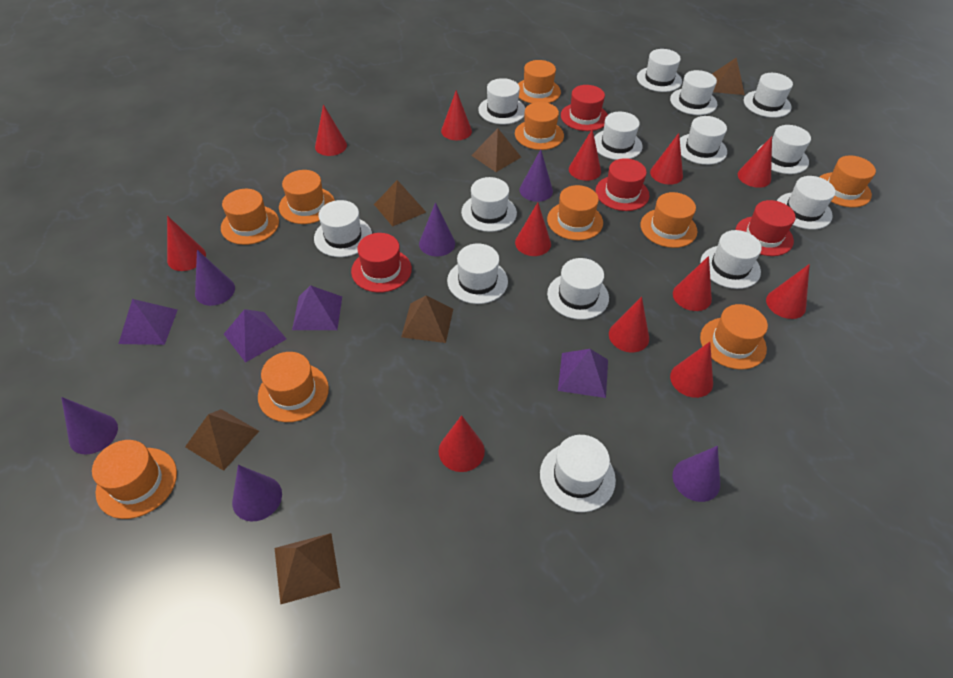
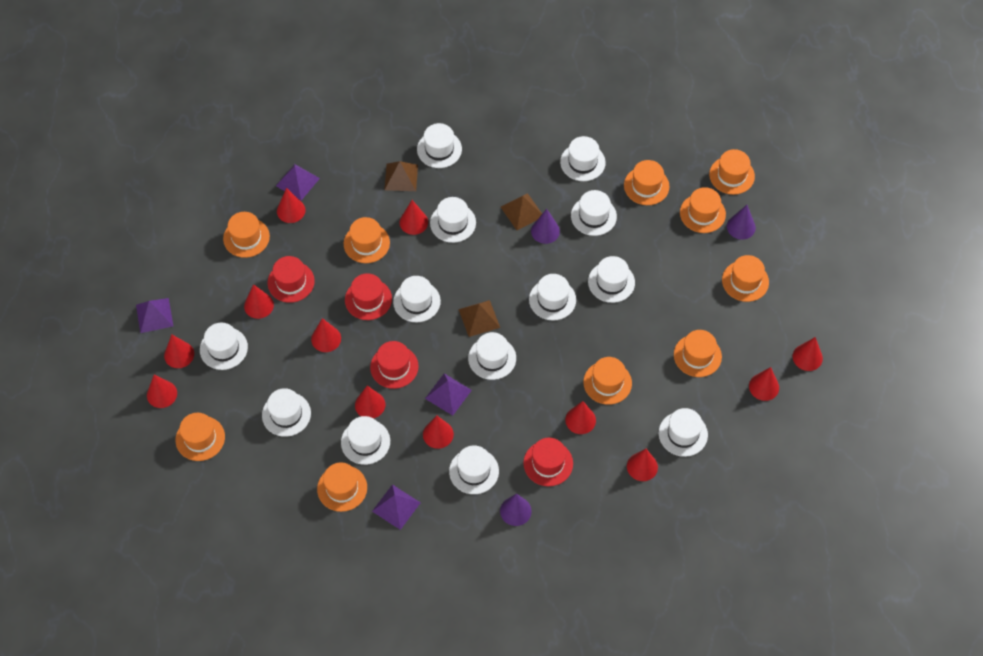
brown pyramid: [185,409,259,471] [274,533,340,605] [374,180,426,227] [401,296,453,343] [471,128,521,172] [712,57,745,95] = 6 -> [384,161,418,191] [459,300,500,337] [501,193,542,230] = 3
purple cone: [61,397,118,454] [195,250,235,306] [232,465,282,521] [419,202,455,257] [519,149,553,202] [673,446,720,502] = 6 -> [500,494,532,526] [531,209,560,244] [727,205,756,240] = 3
white hat: [314,200,372,257] [447,244,508,304] [461,177,517,232] [478,78,525,124] [540,435,616,512] [547,258,609,320] [594,112,643,160] [637,49,682,92] [670,70,717,115] [680,116,727,165] [700,230,762,289] [744,73,793,118] [757,125,811,174] [777,176,836,230] = 14 -> [200,323,248,370] [262,388,311,437] [341,416,390,465] [393,276,441,322] [417,123,462,168] [430,197,476,243] [449,446,499,494] [468,332,516,380] [529,274,576,321] [560,136,606,181] [571,190,617,236] [588,256,635,303] [659,408,708,457] = 13

